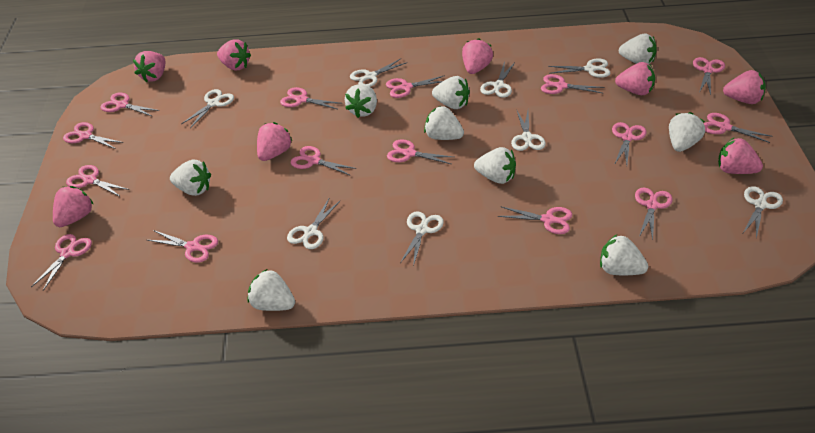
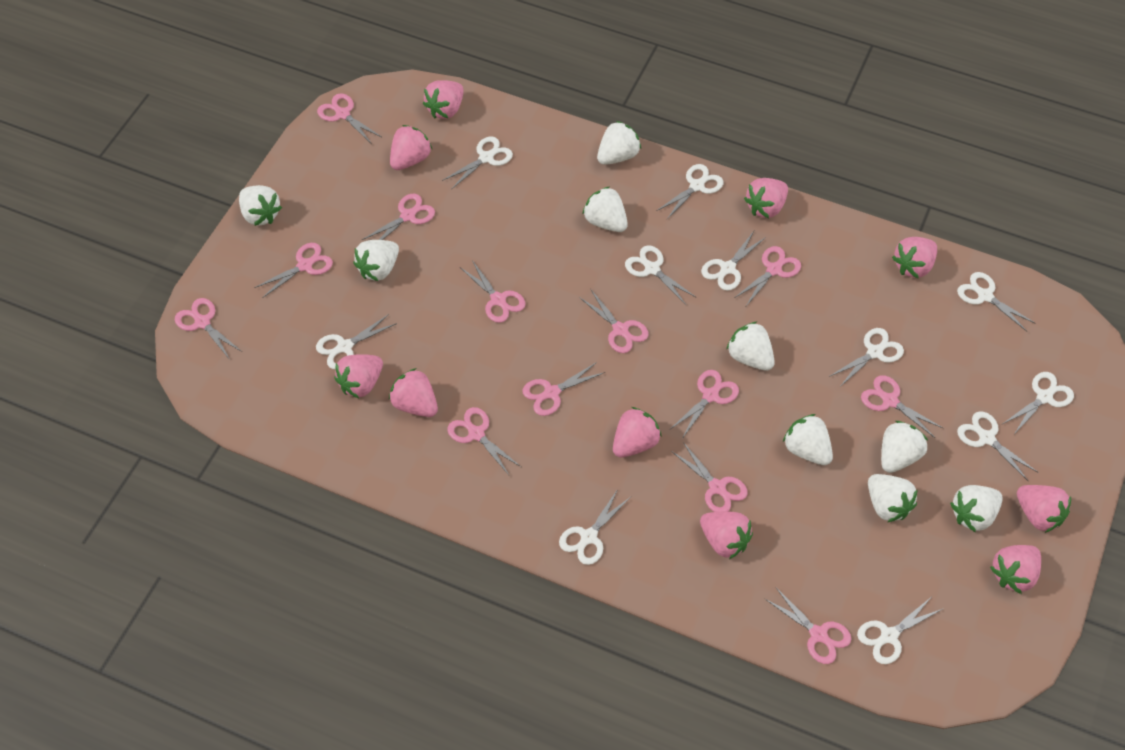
pink scissors: [31,234,92,291] [63,122,124,149] [66,165,129,196] [100,93,160,117] [147,230,218,263] [280,87,343,109] [291,146,357,176] [386,75,445,98] [387,139,453,164] [498,206,572,234] [541,74,605,94] [612,122,647,165] [635,188,673,240] [693,57,725,95] [704,113,773,143] = 15 -> [175,298,242,360] [254,243,333,298] [317,94,381,144] [362,194,435,240] [447,407,521,475] [460,260,525,323] [522,362,605,416] [579,290,648,353] [670,370,739,437] [671,442,748,512] [734,246,801,306] [765,587,851,664] [861,375,944,438] = 13
pink strawberry: [53,186,93,227] [133,51,165,82] [217,39,251,70] [257,122,292,161] [462,38,493,74] [615,62,655,95] [718,137,763,174] [723,70,766,104] = 8 -> [334,354,383,398] [389,368,438,417] [390,125,432,170] [423,80,464,119] [613,407,662,458] [700,511,753,559] [744,178,788,218] [892,237,937,279] [990,545,1041,594] [1017,485,1071,533] = 10
white scissors: [181,89,234,128] [287,199,340,249] [350,59,407,87] [400,211,444,267] [480,61,515,98] [511,111,546,151] [548,58,610,78] [743,186,783,239] = 8 -> [316,314,397,369] [442,137,513,189] [559,489,631,565] [625,245,697,305] [656,164,723,219] [701,231,766,291] [830,328,904,387] [857,597,944,664] [957,272,1036,332] [957,411,1038,481] [1003,372,1074,434] = 11

